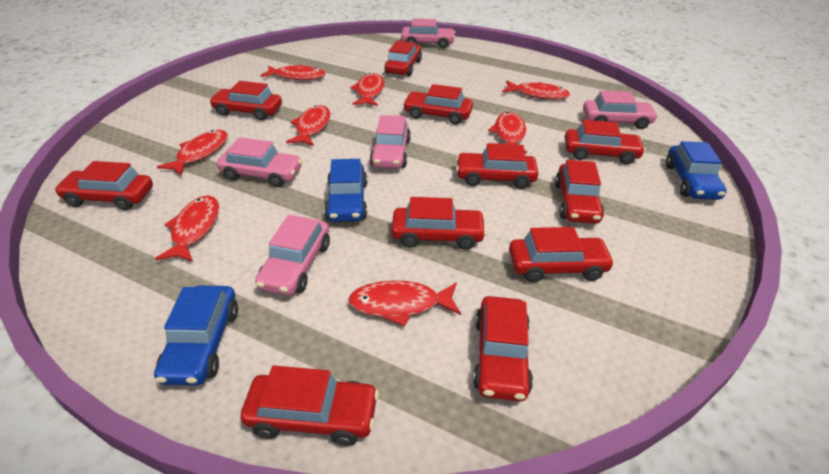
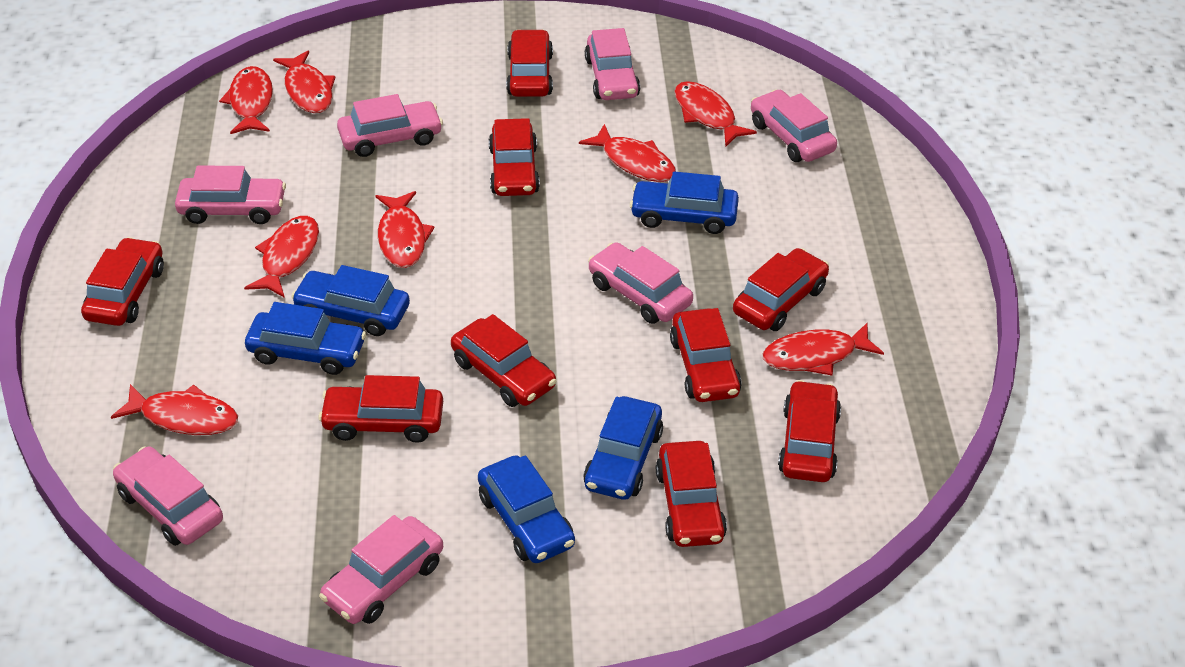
blue car: [154,285,238,386] [324,159,367,222] [666,141,727,200] = 3 -> [245,302,366,375] [291,265,410,336] [478,455,575,563] [583,396,663,500] [630,171,739,234] = 5
pink car: [217,137,302,187] [255,215,330,296] [370,115,411,169] [401,18,455,48] [583,91,658,129] = 5 -> [113,447,223,546] [175,165,286,224] [319,515,443,624] [337,94,443,157] [585,28,640,100] [588,242,693,324] [751,89,837,162] = 7
red car: [54,161,153,210] [209,81,282,120] [240,366,379,446] [384,41,422,76] [392,197,487,250] [403,84,473,124] [456,143,539,189] [473,296,533,402] [509,227,615,282] [555,160,604,224] [565,120,646,164] = 11 -> [81,237,164,326] [319,375,443,443] [451,314,557,407] [489,118,540,196] [506,29,553,97] [656,441,727,547] [670,308,742,402] [733,248,829,331] [778,380,841,482] = 9

